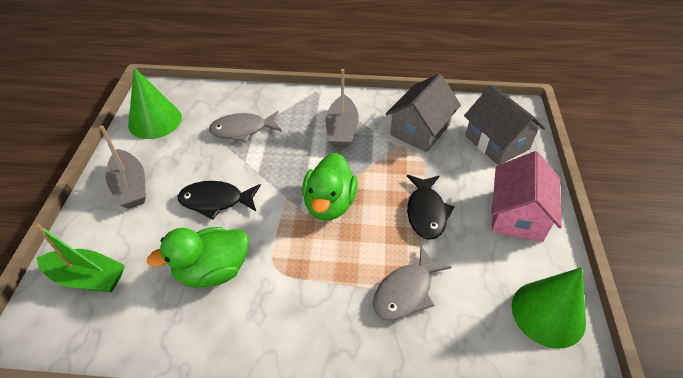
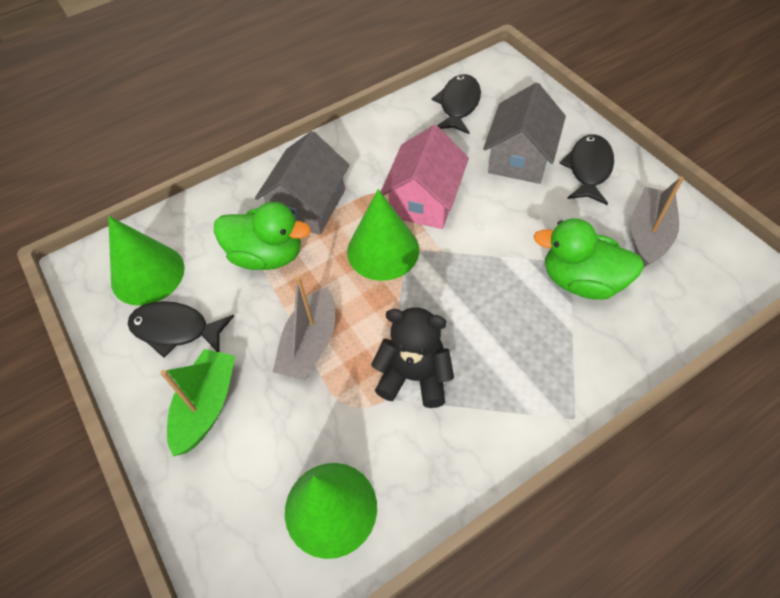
black fish: [178,181,261,219] [407,175,454,240] = 2 -> [128,301,234,358] [432,74,481,134] [560,134,614,205] = 3
black teddy bear: none = 0 -> [371,307,454,408] = 1
green cone: [128,67,182,139] [512,267,586,349] = 2 -> [108,216,185,306] [285,463,377,559] [347,189,419,281] = 3
grey fish: [209,111,282,143] [373,246,451,320] = 2 -> none = 0

